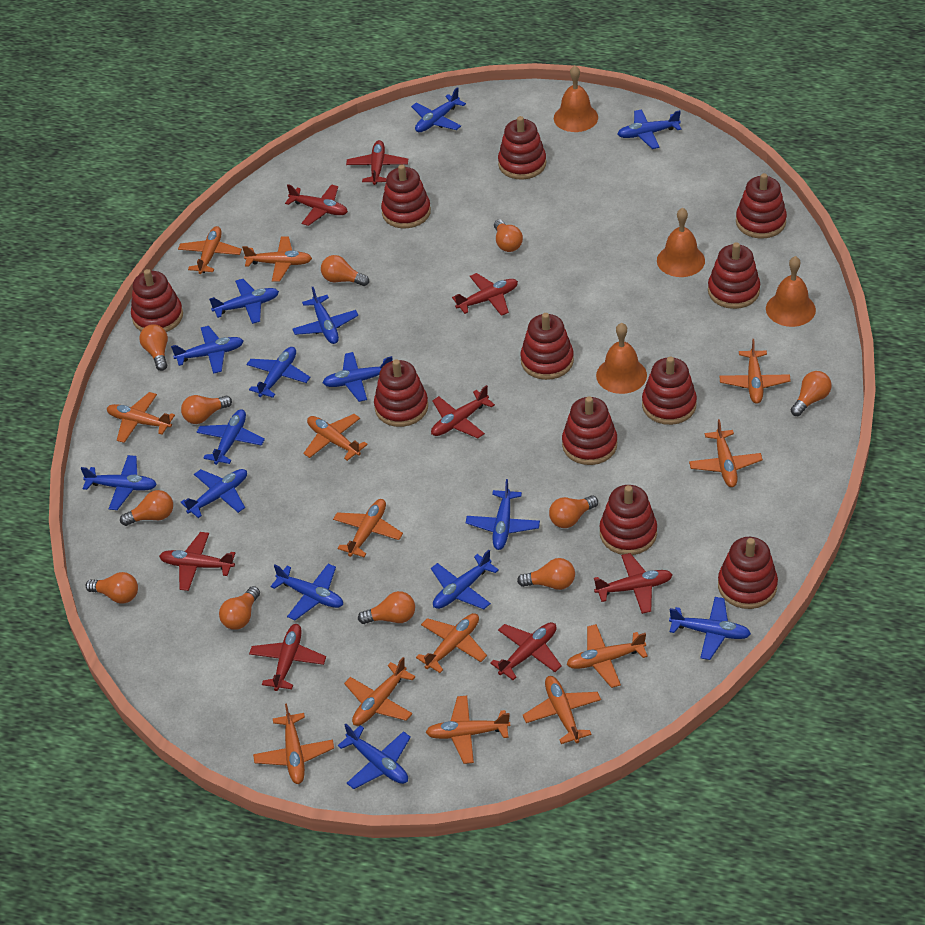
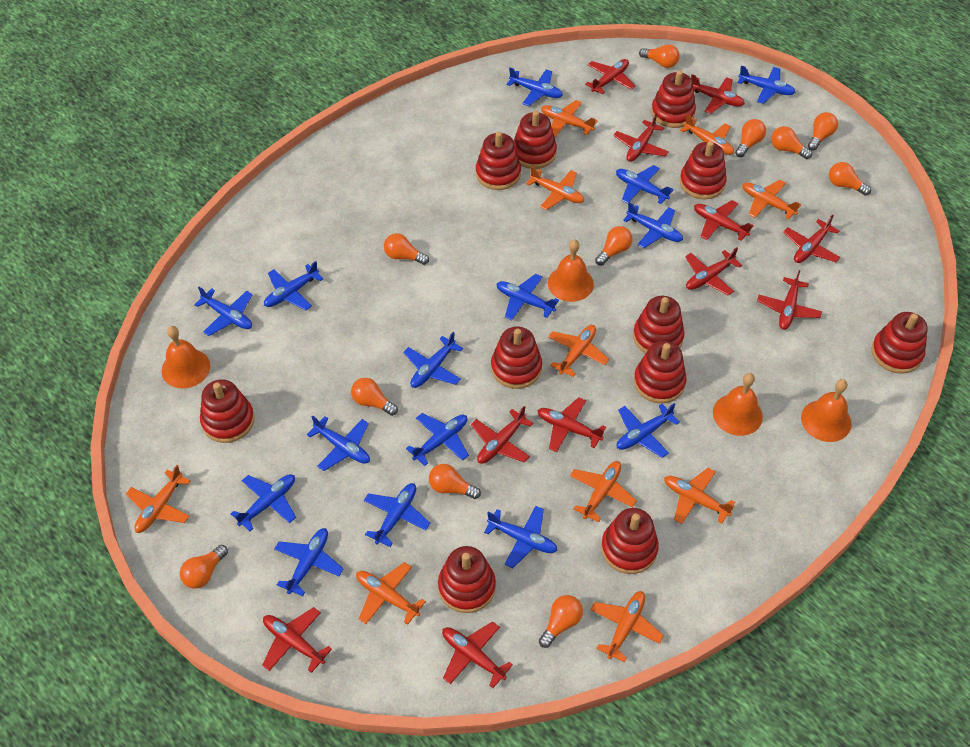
orange plane: [107,392,175,443] [178,226,242,274] [242,237,312,282] [253,703,334,784] [303,414,368,461] [333,499,403,557] [344,657,415,726] [416,613,487,673] [425,695,510,764] [523,676,601,744] [566,624,648,688] [689,419,763,487] [719,339,791,404] = 13 -> [126,465,191,533] [356,562,426,625] [526,166,584,210] [541,100,597,137] [548,325,609,377] [570,461,637,522] [591,591,664,663] [664,468,735,524] [680,114,734,155] [742,180,801,219] = 10
red plane: [159,532,235,591] [249,624,326,691] [285,184,348,226] [346,140,408,185] [431,385,495,438] [452,273,518,316] [490,622,562,680] [594,553,673,614] = 8 -> [262,607,332,673] [442,621,513,688] [471,406,533,464] [537,397,606,452] [585,59,636,94] [613,113,669,162] [685,248,742,296] [691,74,745,114] [694,200,754,241] [757,270,822,330] [783,215,841,263] = 11

